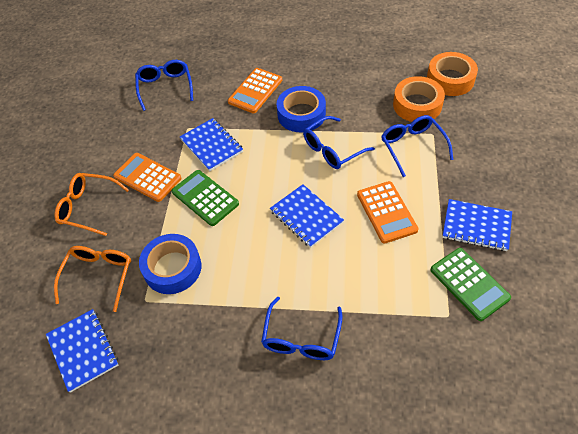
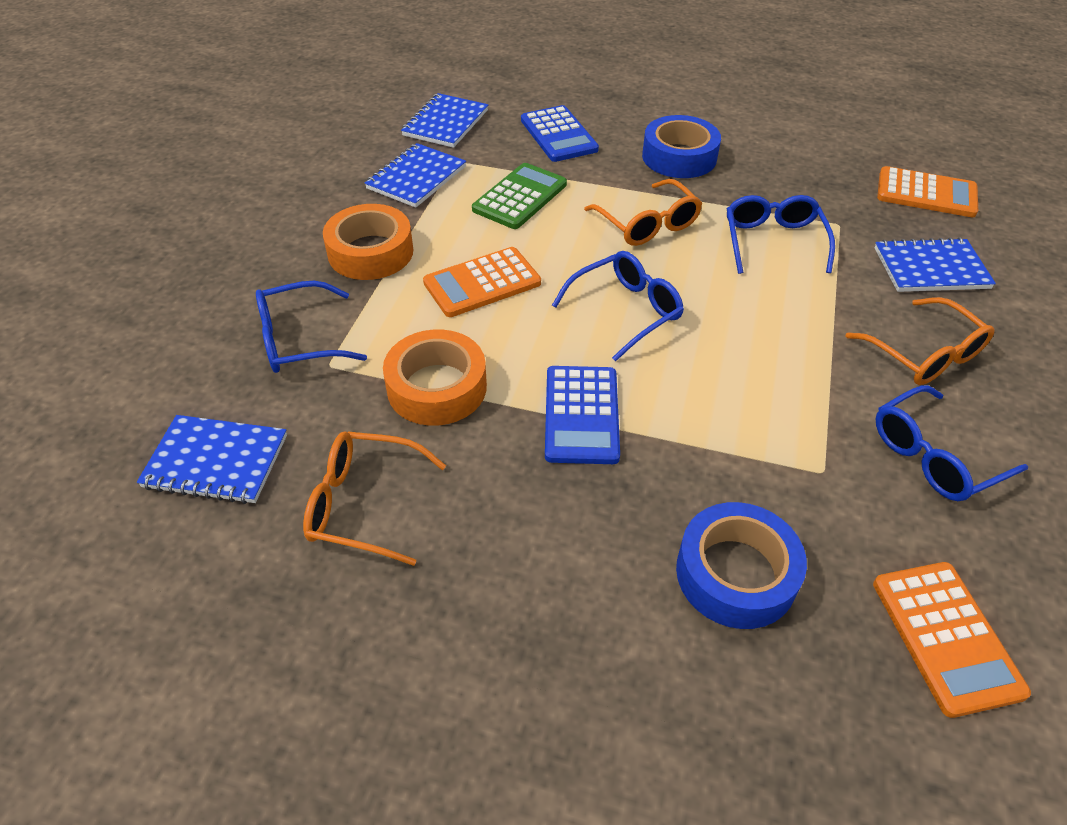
blue calculator: none = 0 -> [521,105,599,162] [545,366,620,464] = 2
green calculator: [172,170,239,226] [430,248,511,321] = 2 -> [472,163,567,229] = 1
orange glasses: [54,173,129,236] [54,246,131,312] = 2 -> [303,431,446,566] [584,179,702,246] [845,297,994,385] = 3

